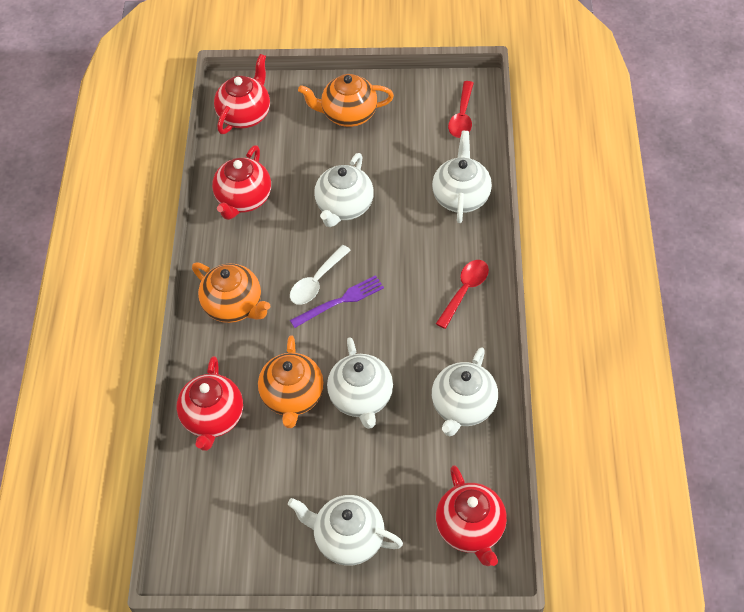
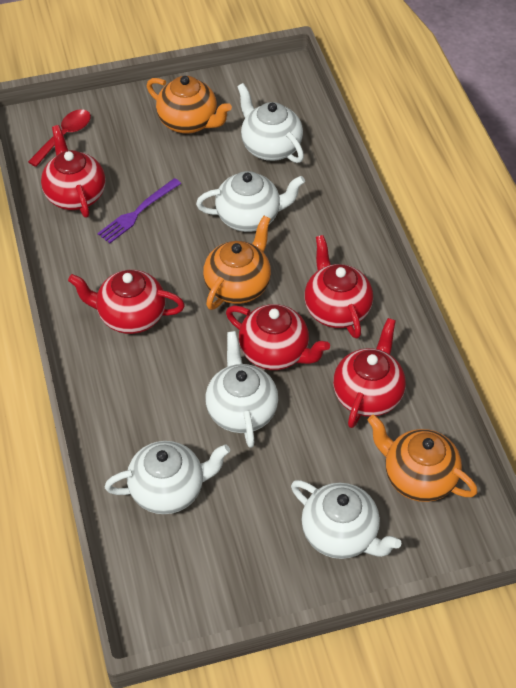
red spoon: [436,260,489,329] [448,81,474,138] = 2 -> [28,109,91,167] = 1
red teapot: [177,356,243,451] [212,145,271,220] [214,54,270,134] [436,465,507,566] = 4 -> [41,125,105,218] [68,270,185,334] [226,304,330,370] [305,235,373,339] [333,318,406,428] = 5
white spoon: [290,245,351,304] = 1 -> none = 0

